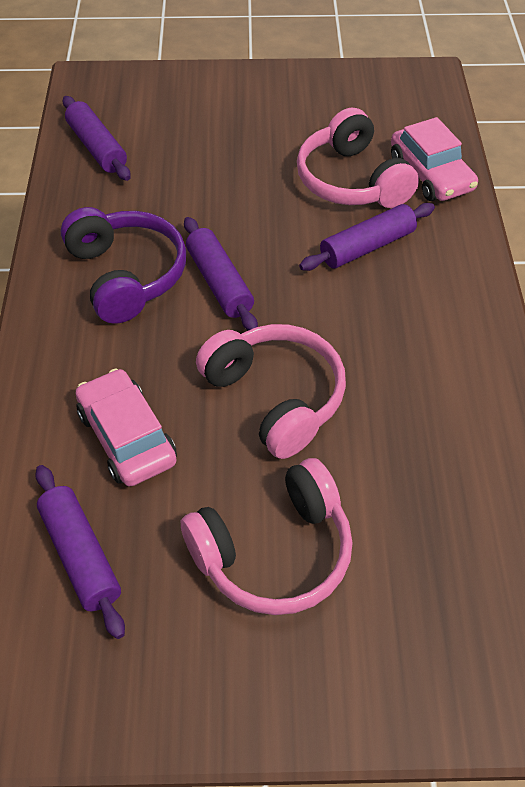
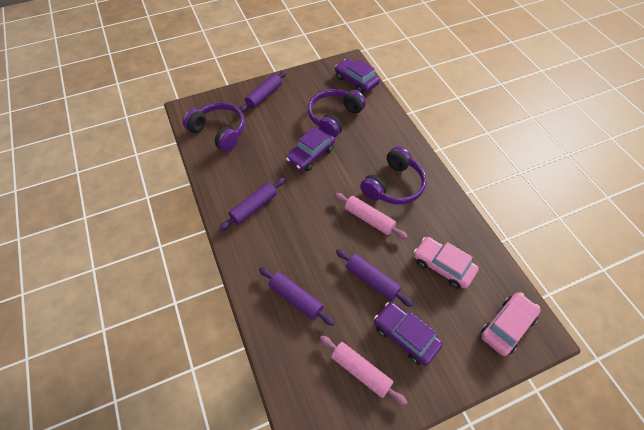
pink headphones: [181,458,353,615] [196,324,346,459] [297,108,419,208] = 3 -> none = 0
pink rolling pin: none = 0 -> [319,336,407,406] [335,193,408,239] = 2
purple car: none = 0 -> [286,127,335,171] [335,59,380,93] [374,302,443,366] = 3
purple headphones: [61,207,186,324] = 1 -> [183,102,245,152] [308,89,366,138] [360,146,427,204] = 3

